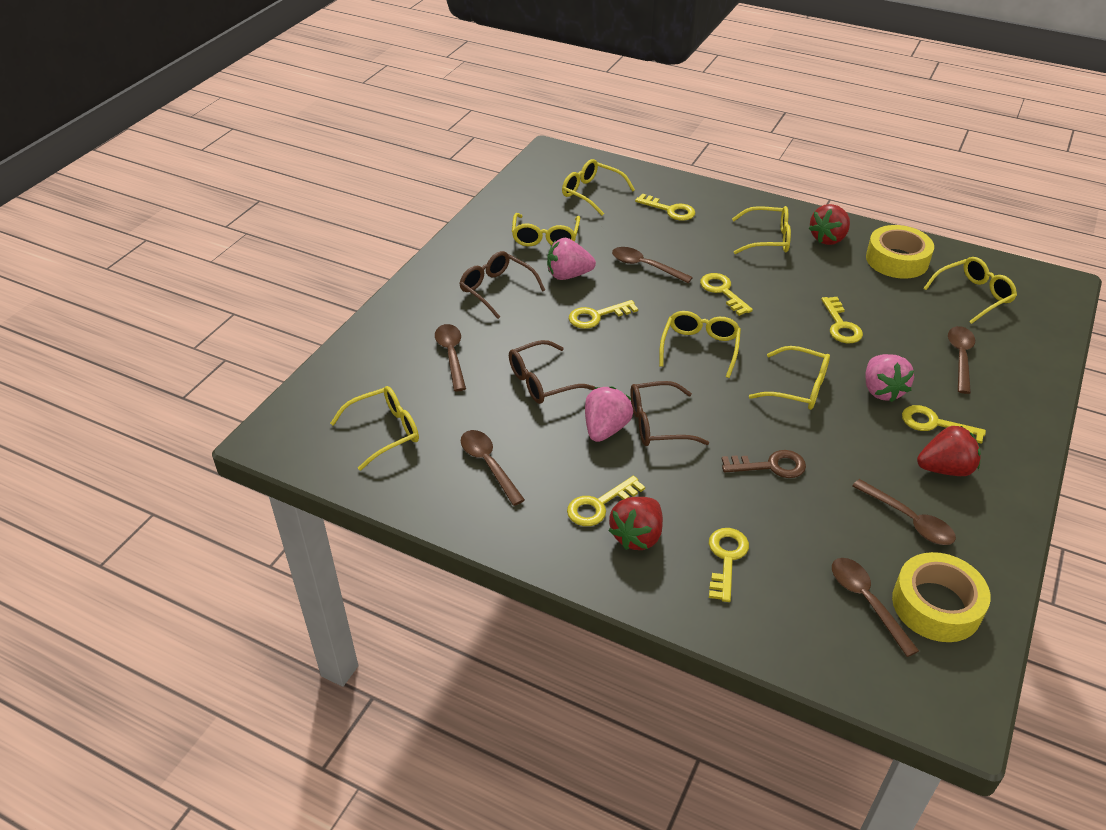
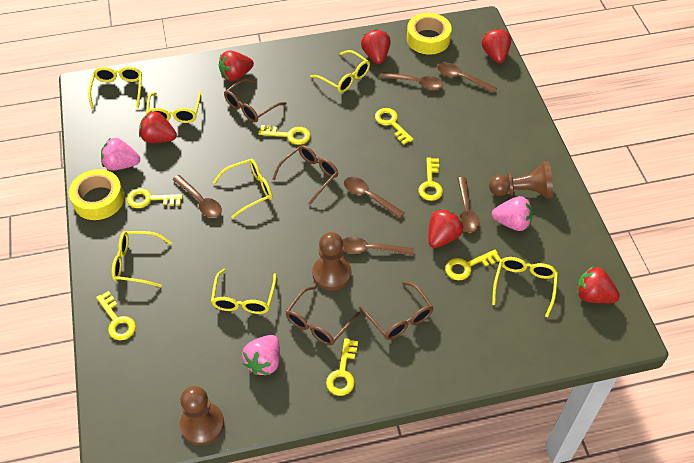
brown glasses: [459,251,545,319] [509,340,595,404] [630,381,709,446] = 3 -> [224,78,287,122] [272,145,338,205] [286,286,360,345] [359,281,433,340] = 4
brown key: [722,450,806,478] = 1 -> none = 0
brown pawn: none = 0 -> [180,386,224,445] [312,232,351,291] [489,161,553,199] = 3
red strawberry: [609,497,663,550] [809,204,850,245] [917,425,981,476] = 3 -> [139,111,177,143] [219,50,254,81] [361,29,391,64] [428,209,463,248] [482,28,511,63] [577,266,620,303] = 6

